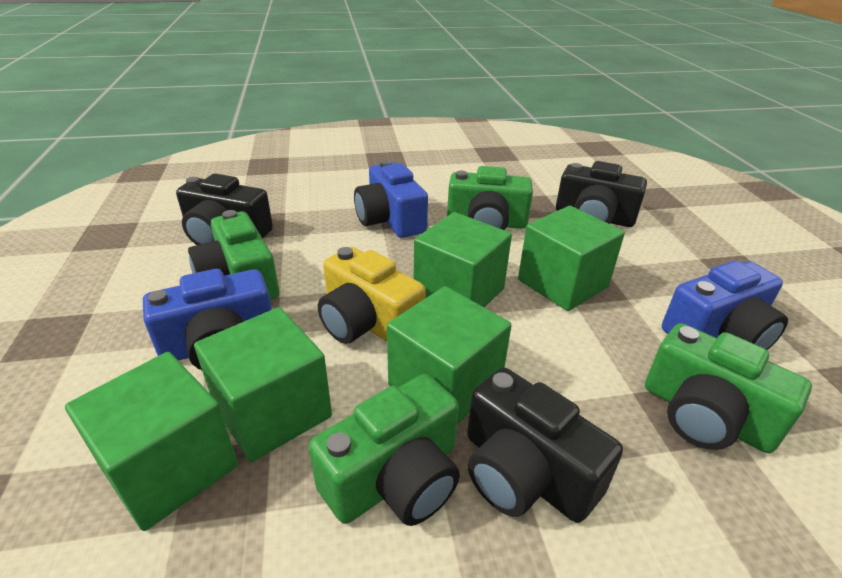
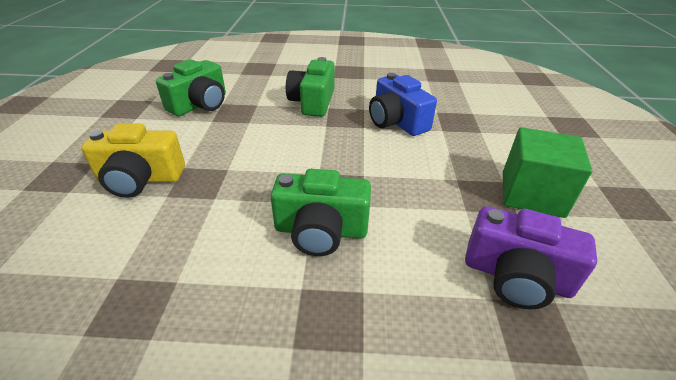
black camera: [176,174,273,245] [467,368,623,523] [556,161,647,227] = 3 -> none = 0
blue camera: [143,269,272,370] [354,160,428,238] [662,261,788,350] = 3 -> [369,73,437,136] = 1
green camera: [188,210,279,300] [309,374,460,526] [447,166,533,230] [645,323,812,453] = 4 -> [156,59,226,116] [270,169,371,256] [286,57,335,117] = 3
green cube: [65,352,238,531] [194,307,332,462] [387,286,512,424] [414,212,512,307] [518,206,625,311] = 5 -> [503,127,592,218] = 1
purple camera: none = 0 -> [465,206,597,309] = 1

